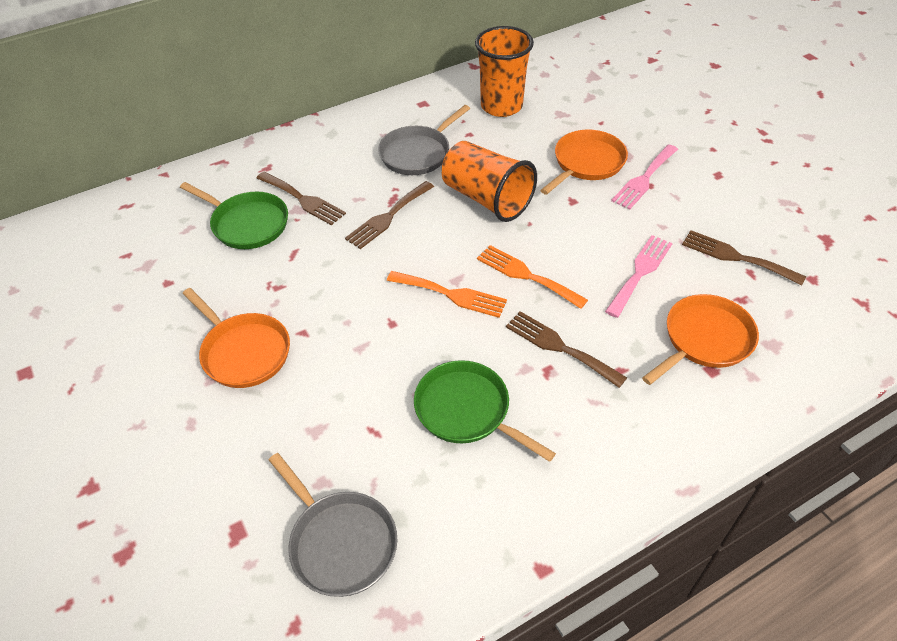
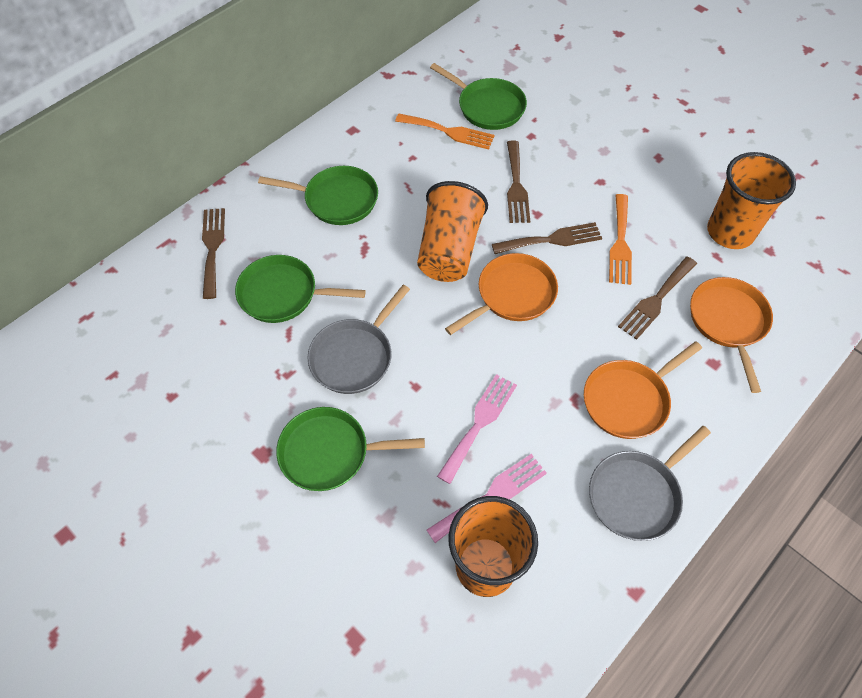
green pan: [180,182,288,249] [414,360,556,462] = 2 -> [235,255,366,323] [258,166,378,225] [276,407,425,491] [430,63,527,130] = 4
orange cup: [442,141,537,222] [475,26,534,117] = 2 -> [417,181,488,282] [449,496,538,597] [707,152,796,249] = 3

